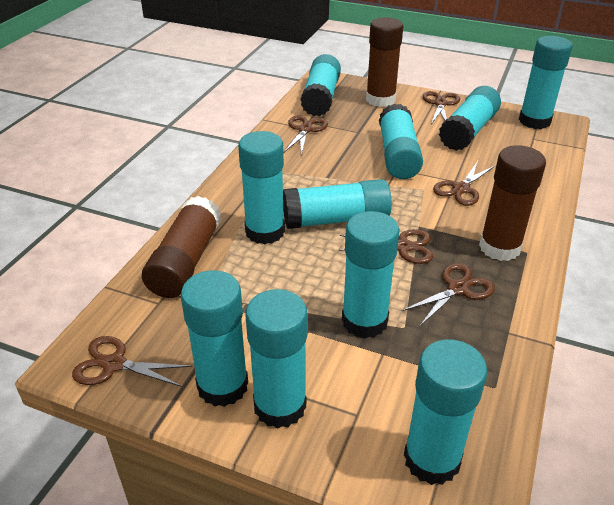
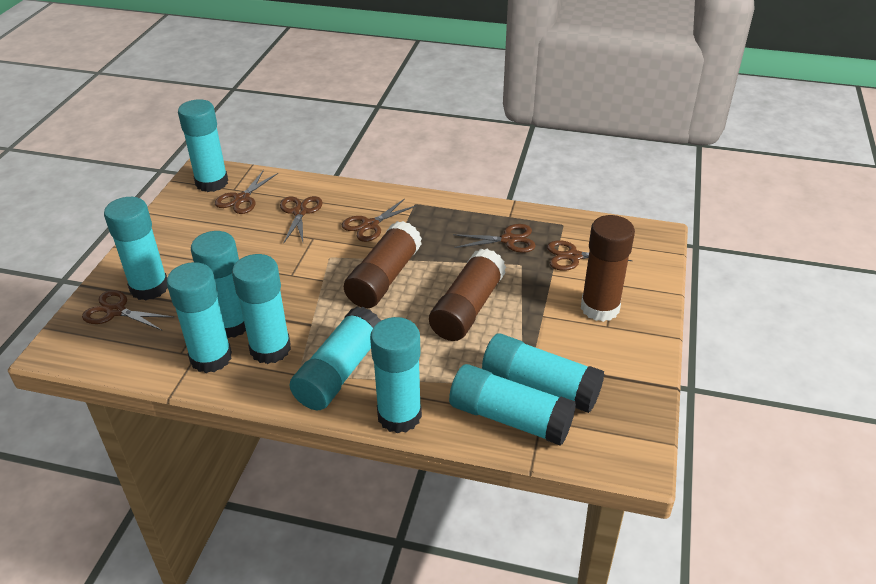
turquoise glue stick: [181,270,248,407] [238,131,285,244] [246,289,307,429] [283,179,392,229] [300,54,341,117] [342,211,400,339] [379,103,423,179] [404,339,487,485] [439,86,501,151] [519,36,573,129] = 10 -> [104,197,168,301] [167,262,232,373] [178,99,228,192] [191,231,246,338] [232,254,291,364] [289,306,382,410] [370,317,422,433] [449,364,576,446] [482,333,604,413] = 9

